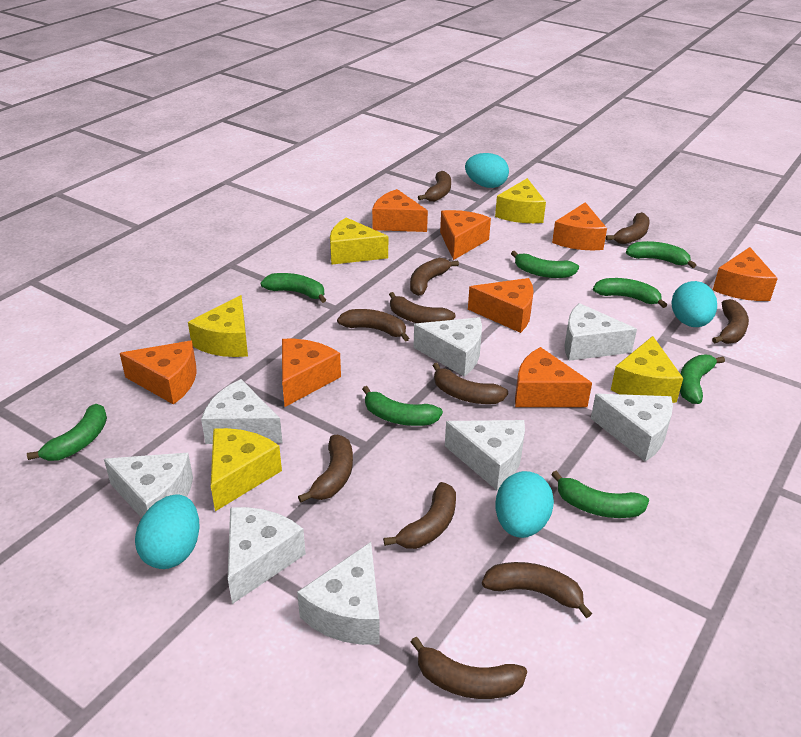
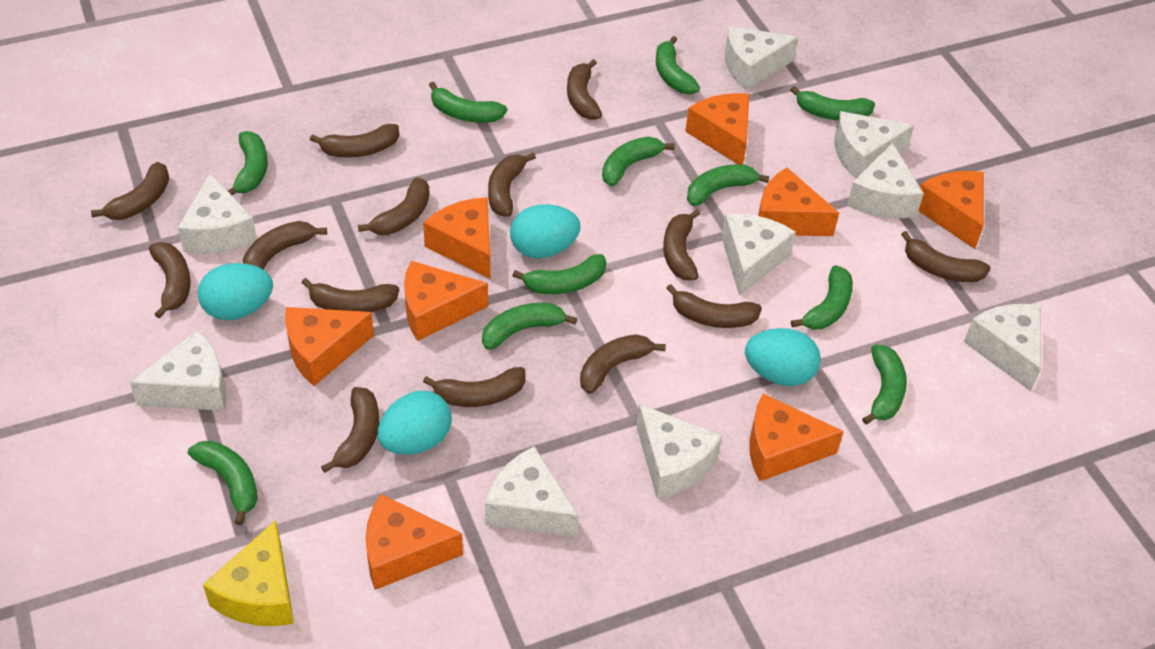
brown banana: [298,435,353,503] [337,309,409,342] [383,482,456,549] [389,292,456,323] [410,258,459,296] [411,637,527,699] [418,171,451,202] [433,363,508,404] [482,562,592,618] [606,212,650,244] [712,299,749,344] = 11 -> [91,162,169,220] [149,242,191,319] [243,221,327,270] [301,278,399,312] [310,124,399,158] [321,387,379,473] [358,177,430,235] [423,367,526,407] [488,153,536,217] [567,59,602,120] [580,334,666,394] [663,209,700,280] [666,284,762,328] [901,231,991,282] = 14
green banana: [27,404,107,461] [261,273,326,303] [362,386,443,426] [511,251,579,278] [551,471,649,518] [593,278,667,308] [626,241,696,268] [680,355,725,404] = 8 -> [188,441,258,525] [228,131,268,195] [429,82,507,123] [482,303,577,350] [512,254,606,294] [602,137,675,186] [656,36,700,94] [687,164,769,206] [790,86,875,120] [791,265,853,330] [862,345,907,425] = 11
white cheese: [104,453,193,518] [201,379,283,444] [228,507,306,604] [297,542,380,645] [413,317,482,377] [445,420,525,490] [564,303,637,361] [591,394,673,462] = 8 -> [130,330,227,411] [178,173,257,254] [485,446,579,537] [636,404,722,499] [721,213,796,295] [725,26,798,90] [834,111,914,179] [847,142,924,218] [964,304,1041,391] = 9
yellow cheese: [188,295,248,357] [211,428,282,511] [330,218,388,265] [495,178,546,223] [611,336,683,403] = 5 -> [203,520,294,626] = 1

